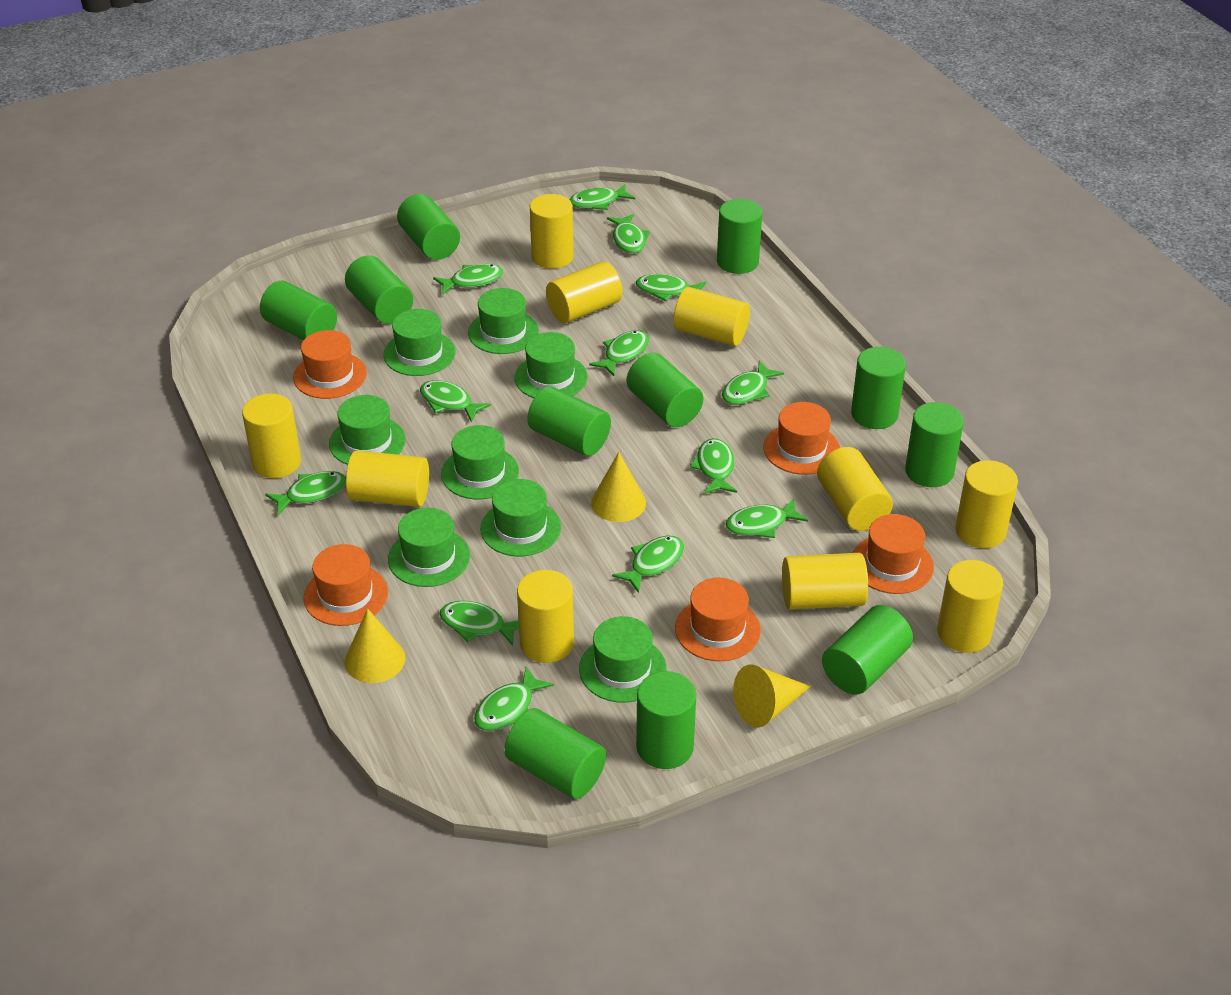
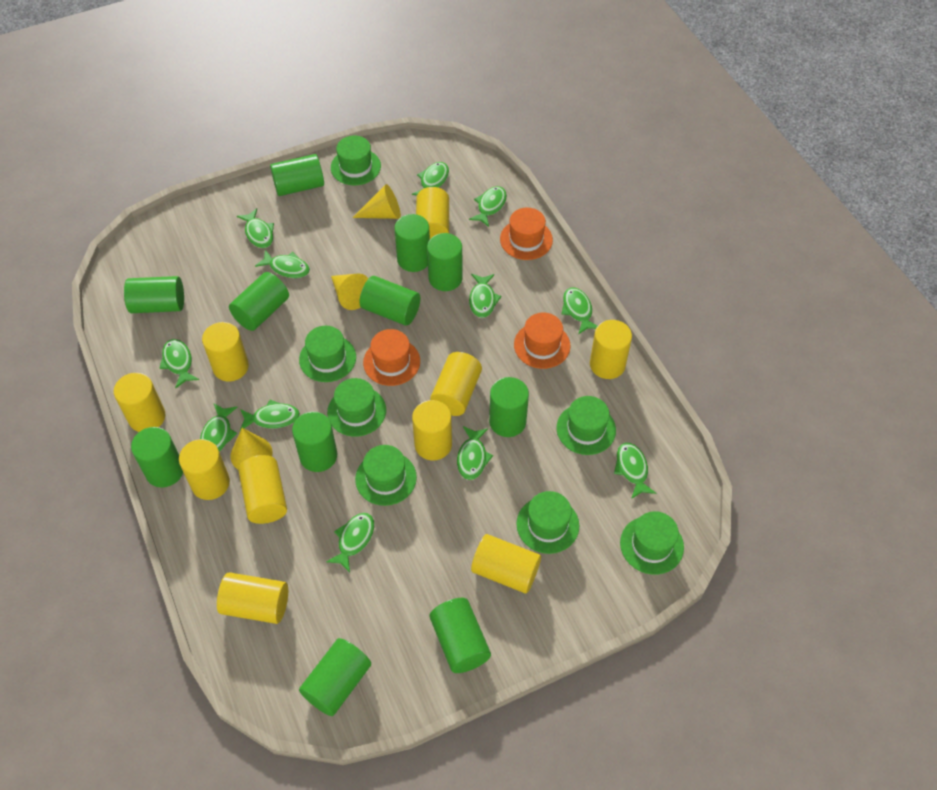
green fish: [265,471,346,515] [420,380,491,422] [433,264,503,295] [440,601,519,646] [474,667,554,731] [569,184,635,210] [589,330,649,376] [607,214,650,253] [612,536,684,593] [636,274,706,301] [690,438,737,494] [722,361,784,405] [726,498,808,538] = 13 -> [160,339,199,389] [200,403,237,452] [237,208,274,248] [240,400,300,431] [255,250,310,278] [326,513,374,573] [412,162,449,195] [457,426,493,480] [469,186,507,227] [469,274,502,318] [562,287,597,335] [614,443,656,499] = 12
green hat: [329,395,406,465] [383,309,456,376] [388,508,470,587] [441,425,519,499] [468,288,539,354] [481,479,561,557] [515,332,588,398] [579,616,667,703] = 8 -> [299,326,356,382] [327,378,386,437] [331,135,381,185] [355,445,417,506] [516,491,579,554] [556,396,616,455] [620,511,684,575] = 7
orange hat: [293,330,367,399] [303,544,388,626] [675,578,761,661] [763,402,840,475] [853,514,934,594] = 5 -> [363,329,420,386] [500,207,553,260] [514,313,570,369] = 3

